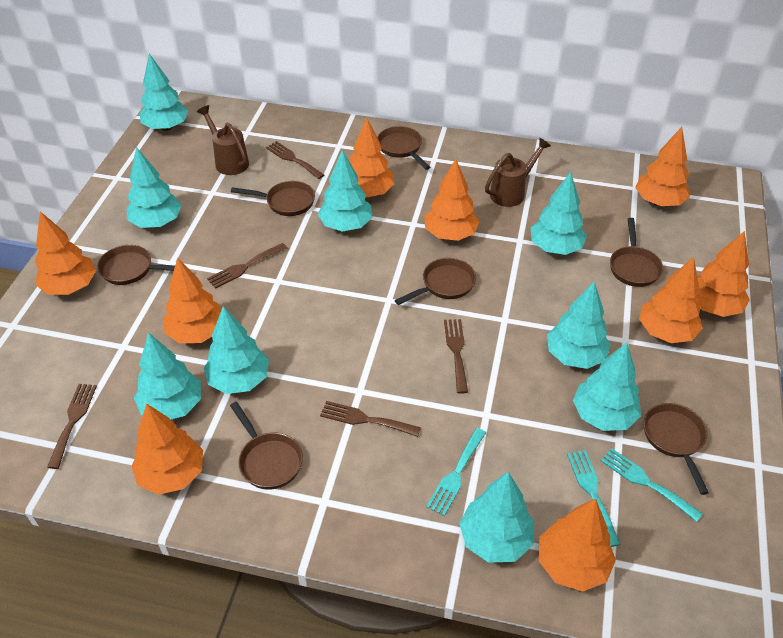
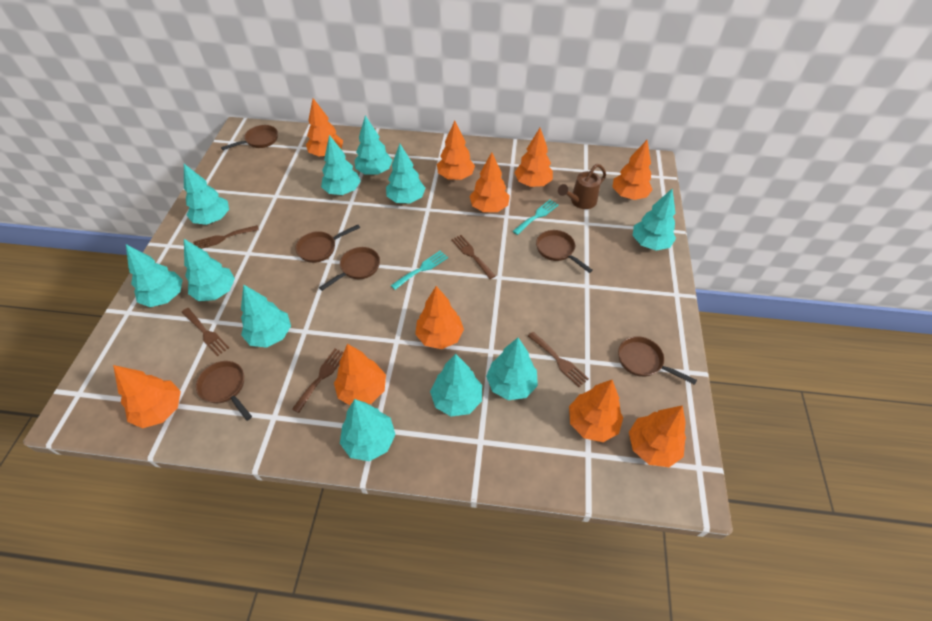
brown pan: [98,245,175,285] [230,402,303,490] [231,181,315,216] [377,126,430,170] [395,258,476,305] [610,218,663,287] [644,403,709,495] = 7 -> [196,361,252,421] [221,125,278,150] [295,225,360,263] [319,247,380,291] [536,230,593,273] [618,336,697,385] = 6
brown watering can: [197,105,249,175] [485,138,551,207] = 2 -> [558,164,606,209] = 1
orange tree: [35,211,96,295] [131,403,203,495] [164,258,222,344] [349,118,394,198] [425,159,480,241] [538,499,616,592] [635,127,690,206] [639,257,703,343] [697,231,750,317] = 9 -> [113,365,181,428] [306,98,343,157] [334,344,386,405] [415,286,464,349] [437,121,475,180] [469,152,510,212] [514,128,553,187] [569,380,623,442] [612,140,653,200] [629,405,686,467] = 10
turquoise fork: [426,428,486,516] [567,450,621,547] [601,448,703,522] = 3 -> [391,251,448,290] [513,200,559,235] = 2
turquoise tree: [126,147,182,228] [134,332,201,419] [140,54,189,131] [204,306,269,394] [318,150,372,232] [459,472,534,563] [531,172,587,255] [547,282,611,369] [573,343,641,431] = 9 -> [126,244,183,307] [184,164,229,225] [184,239,235,301] [241,284,291,348] [321,135,361,195] [340,399,396,461] [355,116,393,175] [386,144,426,203] [430,354,482,417] [486,338,538,400] [632,189,676,251] = 11

